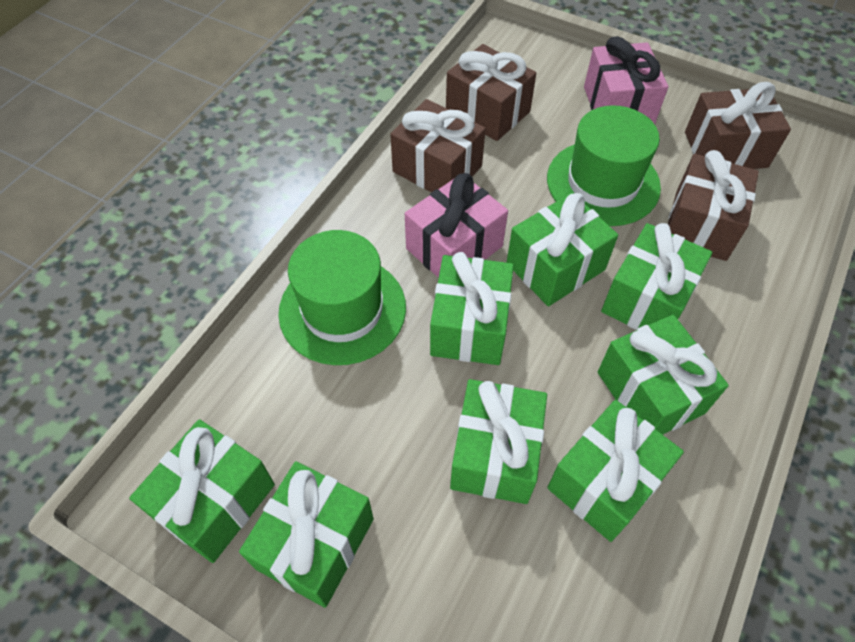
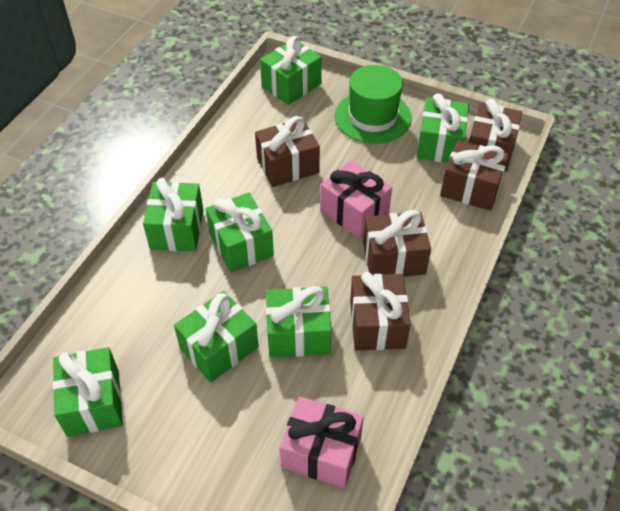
brown gift: [390,99,486,192] [446,44,536,141] [668,150,759,261] [685,82,791,169] = 4 -> [255,116,320,187] [350,272,411,350] [363,210,431,277] [440,140,509,211] [469,99,522,172] = 5
green gift: [129,419,275,563] [239,461,374,608] [430,252,514,365] [450,379,547,504] [506,193,618,306] [547,400,684,542] [598,315,729,435] [601,223,712,330] = 8 -> [53,347,123,437] [143,178,203,251] [174,291,259,382] [206,192,274,273] [260,36,322,105] [266,286,331,358] [417,93,469,163] = 7
green hat: [278,230,406,365] [547,105,661,226] = 2 -> [335,65,412,144] = 1

